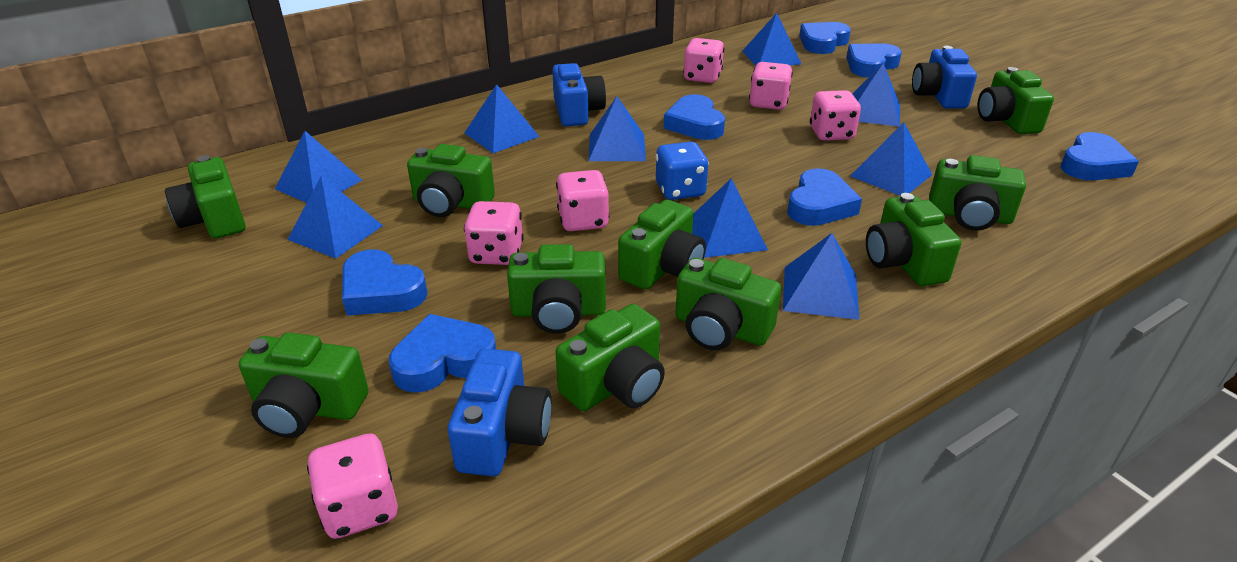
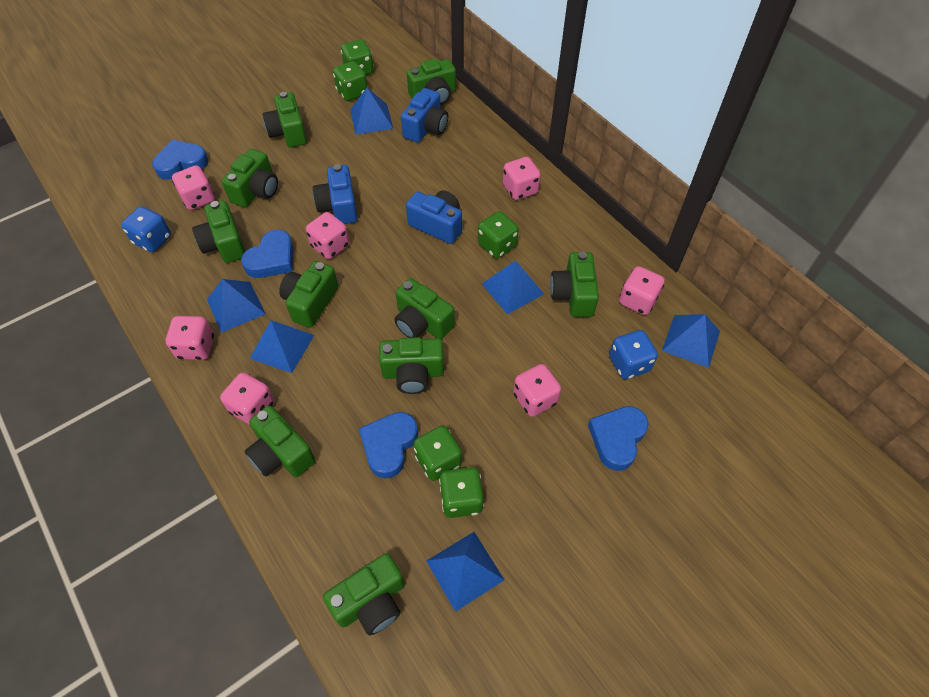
blue dice: [656,142,709,200] = 1 -> [121,206,171,252] [609,330,658,379] = 2
blue heart: [342,249,428,315] [389,314,496,393] [664,94,725,140] [787,168,862,226] [799,22,851,54] [846,43,902,78] [1061,132,1139,180] = 7 -> [152,140,208,180] [241,230,293,278] [359,412,418,479] [588,406,649,471] = 4
blue pyramid: [275,131,362,203] [287,176,383,259] [465,84,539,153] [589,96,646,161] [692,178,768,258] [742,13,801,66] [783,233,859,320] [850,122,932,196] [853,63,900,126] = 9 -> [207,279,265,333] [249,320,314,373] [350,88,393,135] [426,532,504,612] [482,261,544,315] [662,314,720,368] = 6
green dice: none = 0 -> [333,61,368,101] [341,39,374,75] [413,425,462,481] [439,467,484,518] [478,211,519,258] = 5
pink dice: [307,434,398,539] [464,201,524,265] [556,170,610,231] [683,38,724,83] [749,62,793,110] [810,90,861,141] = 6 -> [166,316,214,360] [172,165,215,210] [220,372,274,425] [306,212,350,259] [503,157,541,200] [513,364,561,417] [619,266,665,315] = 7

